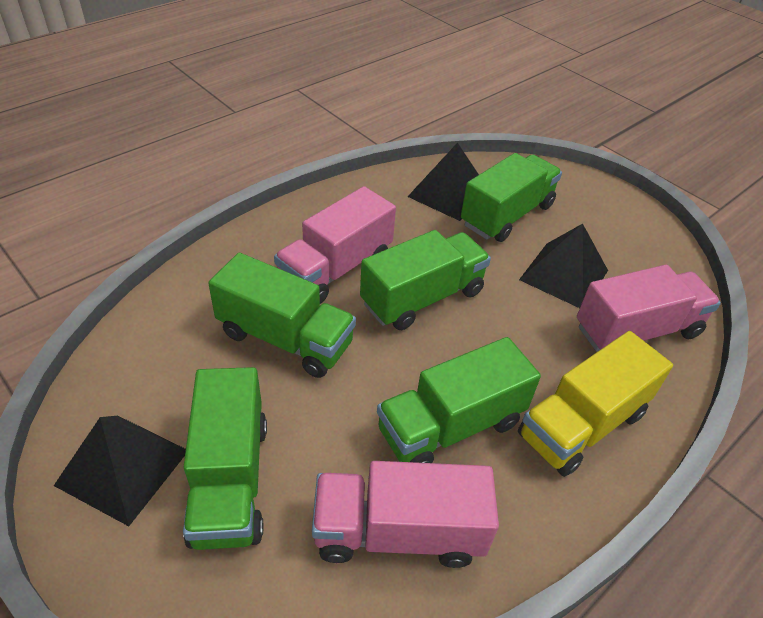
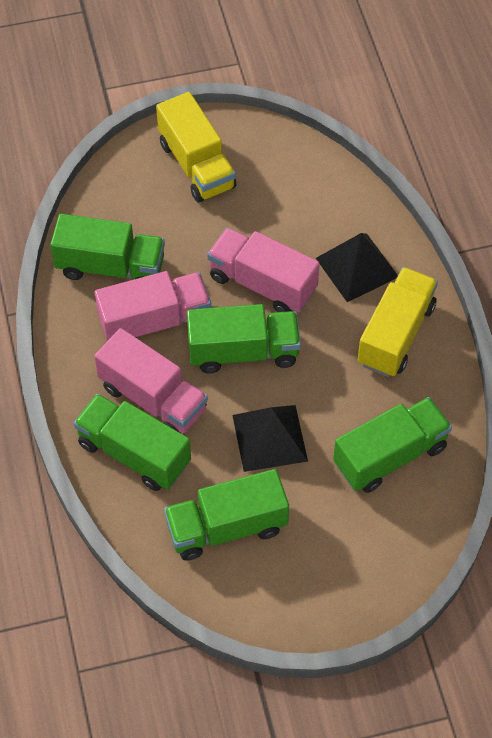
black pyramid: [54,416,186,526] [407,143,479,221] [519,224,608,308] = 3 -> [232,405,308,472] [316,233,398,302] = 2
yellow truck: [518,331,673,477] = 1 -> [156,92,236,202] [358,267,438,377] = 2

